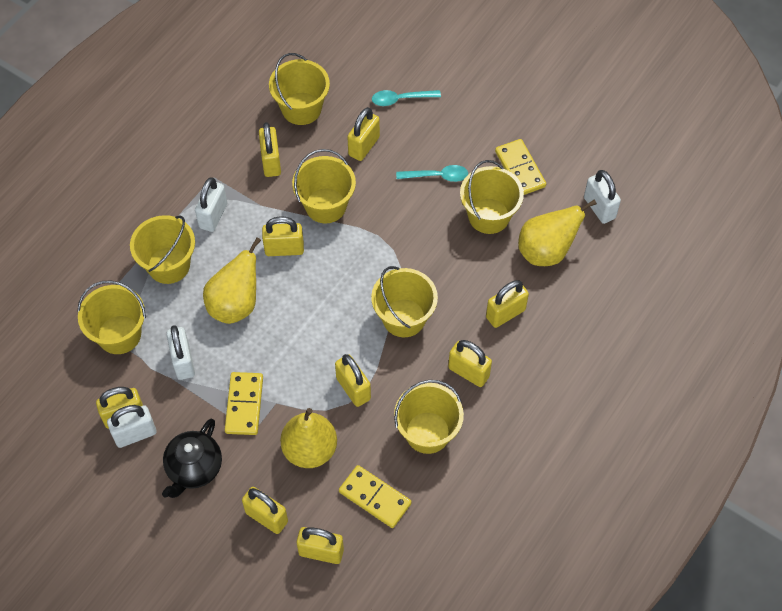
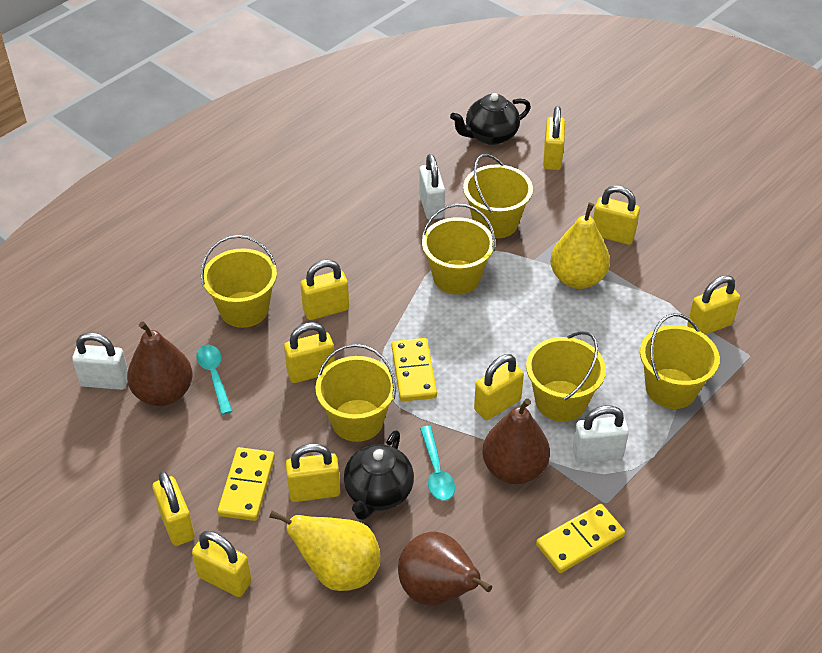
black teapot: [162,418,222,498] = 1 -> [344,430,414,520] [450,93,531,145] = 2
brown pear: none = 0 -> [127,321,193,406] [398,532,492,606] [483,399,550,484] = 3
white padlock: [107,405,157,448] [166,325,195,380] [195,177,227,232] [584,170,621,224] = 4 -> [72,332,128,390] [419,154,445,220] [572,405,629,463] = 3
yellow bucket: [77,280,146,354] [130,215,195,284] [269,53,330,125] [292,149,356,224] [371,266,438,337] [394,380,464,454] [460,160,524,234] = 7 -> [201,235,277,328] [315,344,396,442] [422,204,495,295] [463,154,533,239] [526,331,606,422] [640,313,720,409] = 6
yellow pear: [203,237,261,324] [280,408,337,468] [518,199,597,266] = 3 -> [269,511,381,591] [550,203,610,289] = 2

